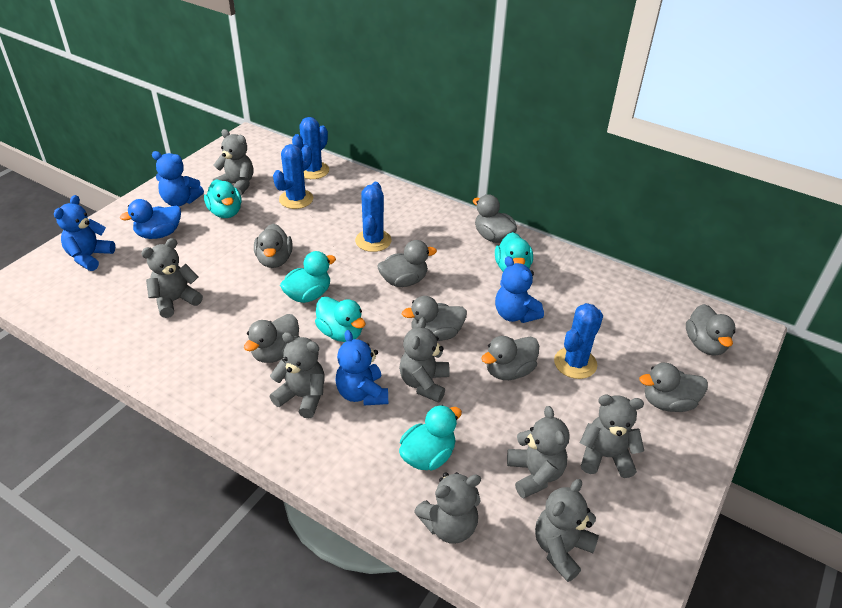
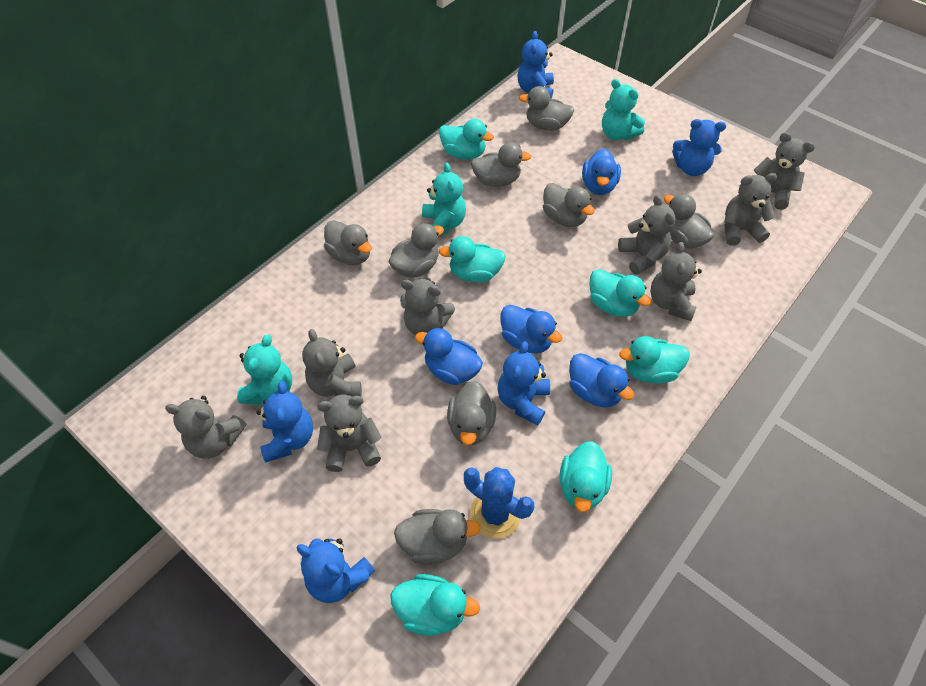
blue cactus: [273,144,313,209] [292,117,329,179] [355,182,391,252] [554,303,603,379] = 4 -> [464,467,534,539] = 1
blue duck: [120,199,181,239] = 1 -> [415,328,483,385] [501,305,562,354] [569,353,634,408] [582,148,621,195] = 4
blue teddy bear: [54,195,115,271] [152,151,204,206] [335,330,388,406] [495,256,544,323] = 4 -> [257,381,313,462] [297,538,375,603] [497,341,550,426] [518,31,554,99] [672,119,726,176] = 5
turquoise duck: [204,180,242,218] [280,251,336,303] [315,297,366,342] [399,405,462,470] [495,232,533,271] = 5 -> [390,574,480,636] [439,119,494,160] [439,236,506,282] [559,441,612,512] [589,269,651,317] [619,336,690,384] = 6
turquoise teddy bear: none = 0 -> [237,334,292,405] [422,163,466,237] [602,79,645,140] = 3

